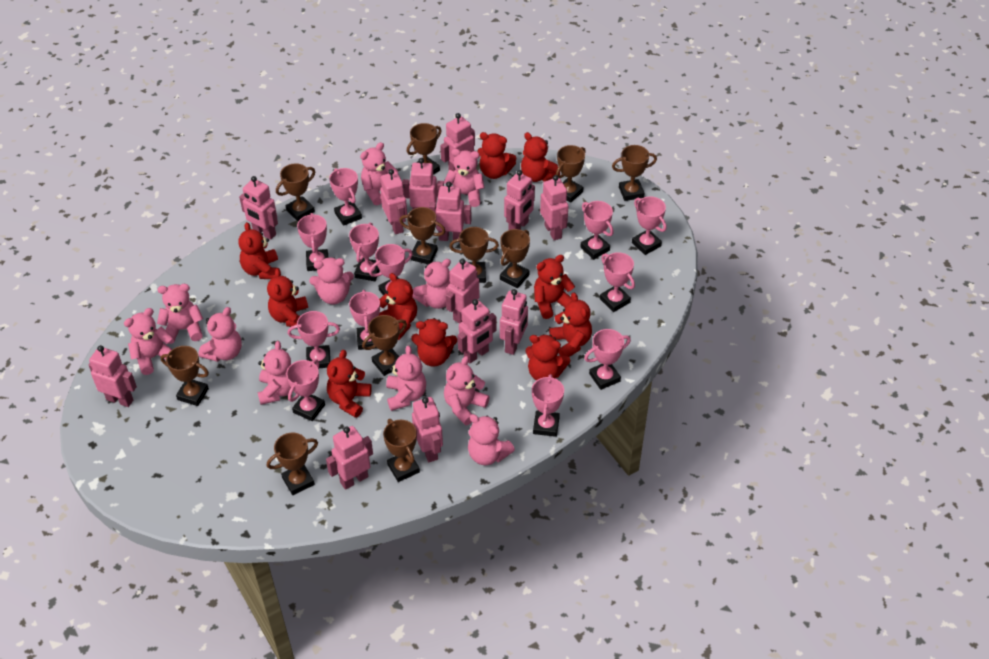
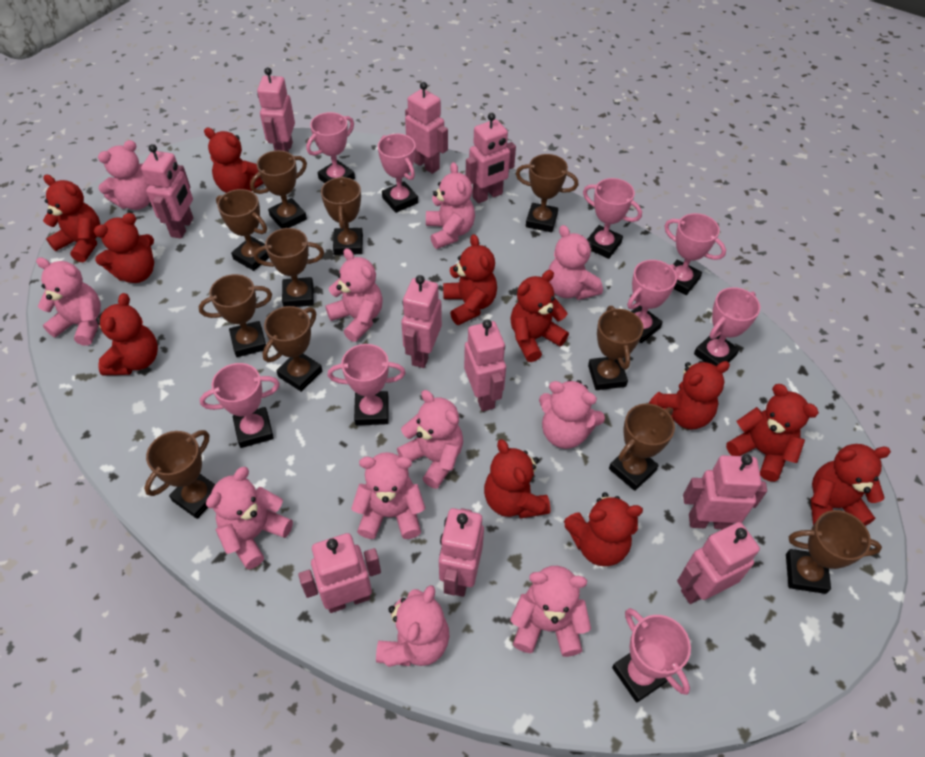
pink robot: [89,345,137,407] [239,176,278,240] [326,426,373,490] [380,169,407,234] [402,158,444,210] [412,397,443,462] [429,182,472,241] [440,113,475,171] [446,259,479,323] [457,299,496,363] [500,289,528,355] [504,170,535,230] [540,175,568,240] = 13 -> [141,144,193,239] [257,67,295,152] [298,533,381,613] [401,275,442,368] [405,82,448,174] [439,508,484,597] [464,319,506,411] [466,113,516,204] [677,522,760,604] [683,454,767,529] = 10
pink trophy: [286,359,325,421] [288,311,340,368] [297,213,328,271] [329,168,362,226] [349,223,380,281] [349,290,380,350] [369,244,413,295] [532,374,564,437] [580,201,614,260] [584,329,631,390] [600,252,635,312] [632,196,667,255] = 12 -> [200,363,280,448] [306,112,355,183] [328,344,406,425] [378,134,418,213] [583,178,642,259] [612,608,691,703] [627,260,677,343] [664,213,726,295] [694,287,760,366] = 9
red teddy bear: [238,222,279,279] [267,268,308,327] [327,350,372,418] [379,273,417,340] [411,318,457,367] [477,132,516,179] [521,132,560,182] [525,334,570,380] [534,255,575,319] [549,293,592,357] = 10 -> [43,175,100,262] [94,213,154,283] [96,293,158,376] [204,128,263,193] [443,234,497,325] [484,439,550,518] [510,270,569,362] [564,492,643,566] [649,361,730,429] [726,384,819,482] [811,444,891,526] = 11

